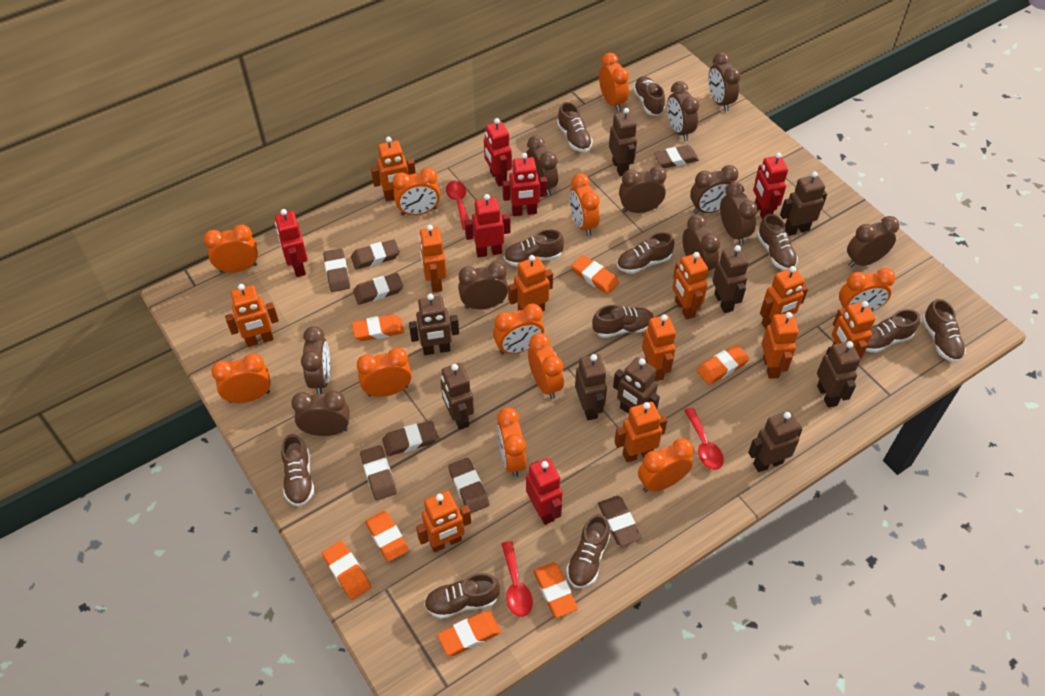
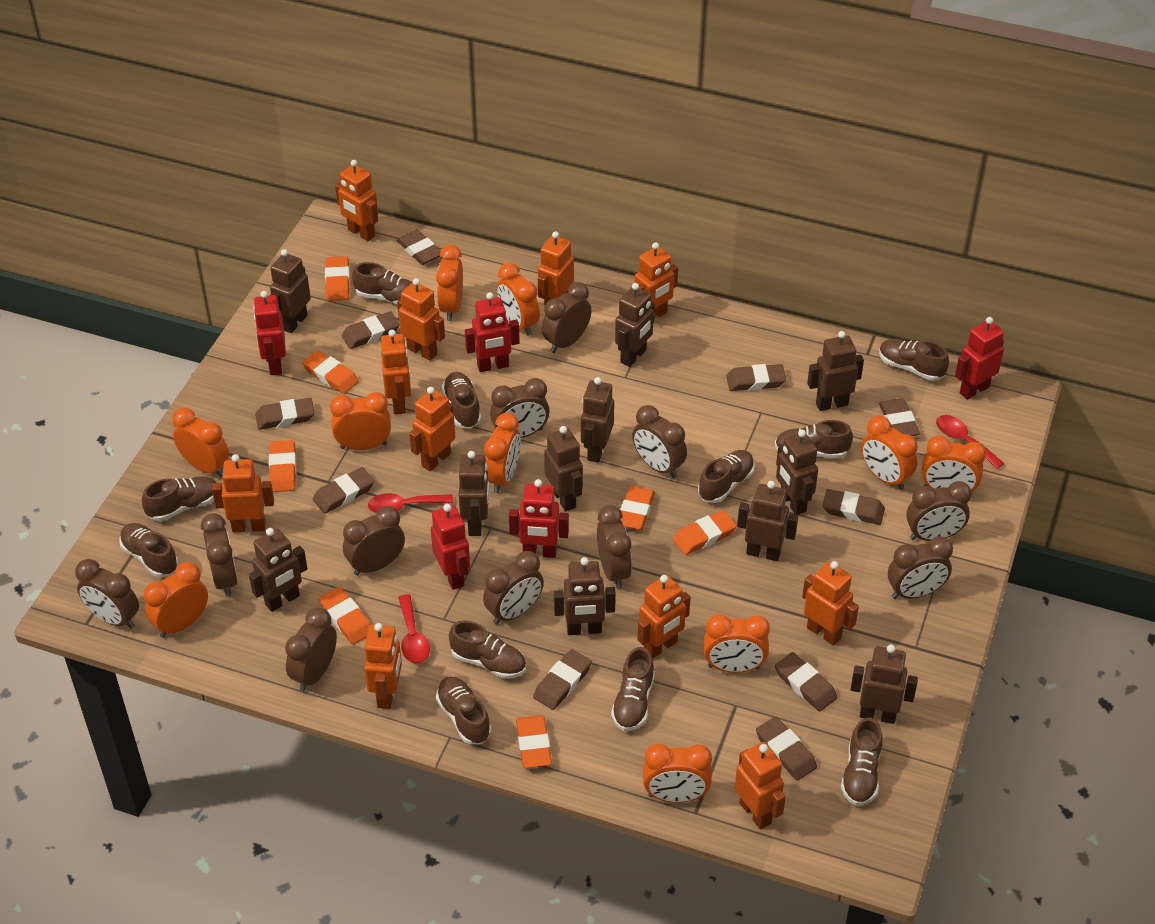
brown eraser: [323,248,350,292] [351,239,400,270] [353,273,403,305] [360,445,397,500] [382,421,438,456] [448,458,490,514] [598,496,641,546] [654,145,699,168] = 8 -> [255,398,315,430] [313,467,374,514] [341,311,400,349] [397,229,440,265] [533,649,592,710] [726,364,786,391] [756,716,817,780] [775,652,838,711] [822,489,885,525] [879,398,920,436] = 10
brown robot: [409,294,459,355] [441,363,474,430] [575,354,607,420] [609,108,637,176] [613,357,660,413] [713,245,749,313] [748,411,803,472] [780,171,827,236] [817,341,861,408] = 9 -> [249,528,308,612] [269,249,311,333] [459,451,489,536] [544,426,583,512] [554,557,616,635] [581,377,614,462] [615,283,655,367] [737,481,798,561] [776,430,818,515] [807,331,864,411] [850,645,918,724] = 11
orange clock: [204,224,258,273] [211,354,271,403] [357,348,412,397] [393,168,440,216] [493,303,544,355] [497,407,526,477] [528,333,564,399] [569,173,600,236] [599,53,629,111] [638,438,694,492] [839,268,895,312] = 11 -> [144,562,208,638] [172,408,229,477] [330,392,391,450] [436,245,463,321] [484,413,521,493] [497,263,540,336] [643,744,712,803] [704,614,770,673] [861,416,918,490] [921,436,986,495] = 10
red robot: [275,209,308,277] [465,194,511,258] [484,118,512,186] [502,153,547,216] [526,458,563,525] [753,152,788,219] = 6 -> [253,291,286,375] [431,504,470,590] [465,292,520,372] [509,479,569,558] [955,317,1004,400] = 5

